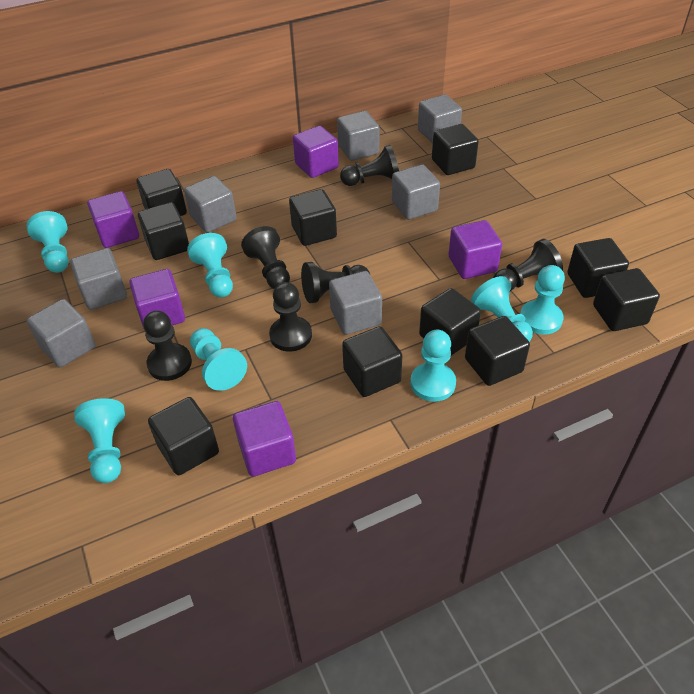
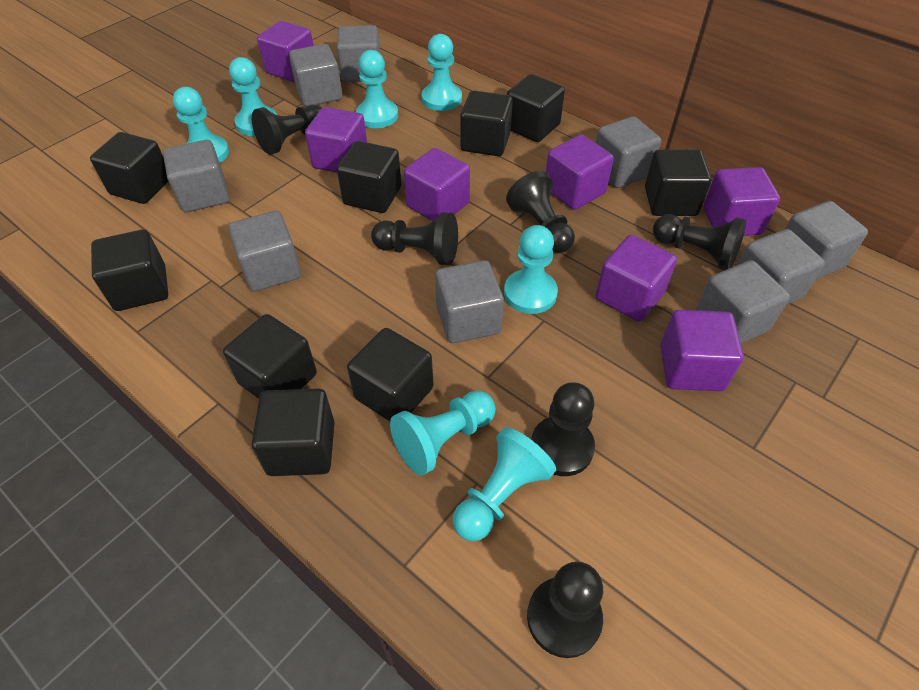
black cube: [137,169,187,216] [138,202,189,260] [148,397,219,475] [289,189,337,246] [342,326,402,397] [419,288,481,356] [432,124,479,175] [465,316,530,386] [567,238,629,298] [593,268,660,331] = 10 -> [90,132,169,204] [91,229,168,311] [223,314,317,399] [252,389,335,476] [337,141,402,213] [347,328,434,421] [460,90,513,156] [507,74,565,142] [645,149,712,216] = 9
grey cube: [27,299,96,368] [70,248,127,310] [184,176,237,233] [329,271,382,335] [337,111,380,161] [392,164,440,220] [418,94,462,143] = 7 -> [163,140,230,212] [228,211,301,292] [289,44,343,107] [337,25,380,82] [435,260,504,343] [595,116,661,188] [696,260,790,344] [737,229,825,305] [785,201,868,280] = 9
purple cube: [87,191,139,248] [129,269,185,329] [233,401,296,477] [293,126,339,178] [448,220,502,279] = 5 -> [257,21,313,82] [305,107,367,173] [404,148,470,221] [546,135,614,210] [595,235,677,321] [660,310,744,391] [703,167,780,236] = 7

